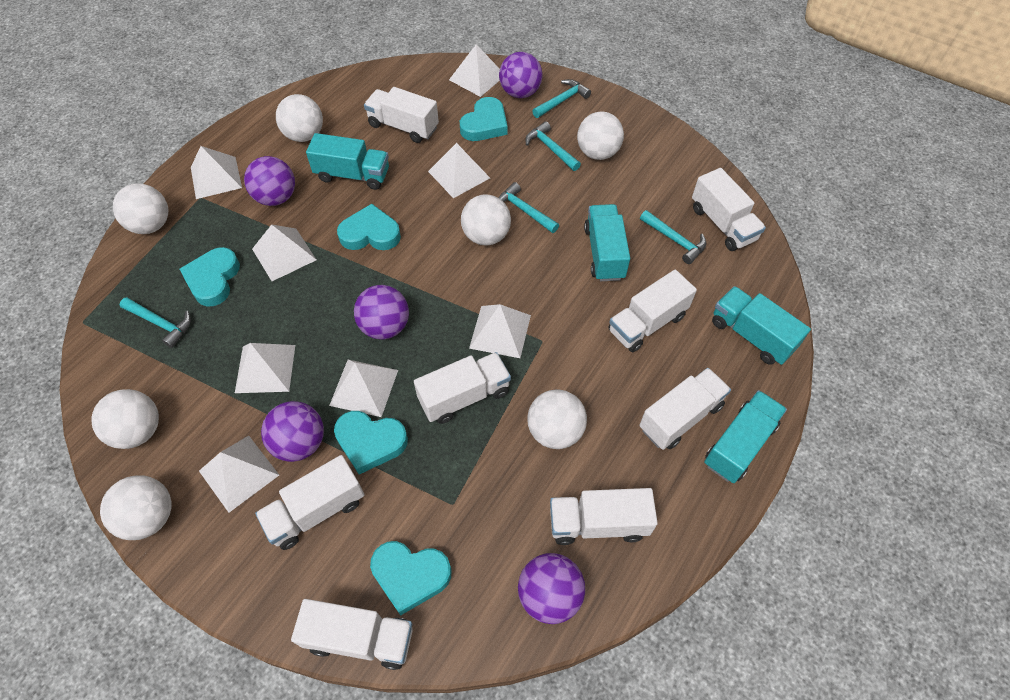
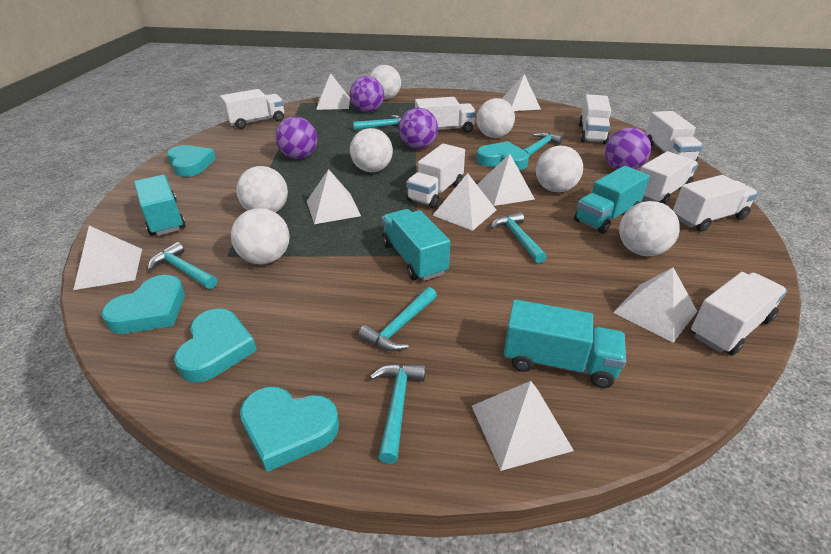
purple ball: [244,156,295,206] [261,401,324,462] [354,285,409,340] [499,52,542,98] [518,553,585,624] = 5 -> [275,117,317,159] [350,76,384,112] [399,108,438,149] [605,128,651,170] = 4
turquoise hammer: [120,297,191,348] [498,182,559,233] [525,121,581,171] [532,79,591,118] [640,210,706,264] = 5 -> [148,242,217,289] [353,115,402,130] [358,287,437,352] [370,364,426,464] [491,212,547,263] [524,132,563,157] = 6

